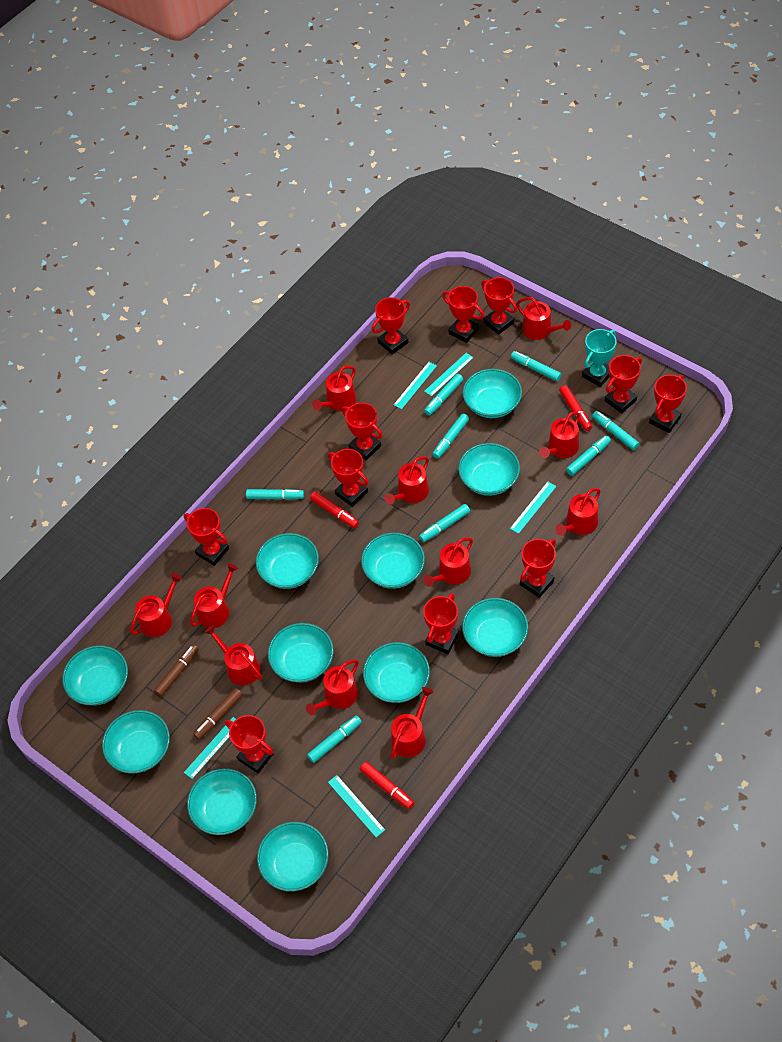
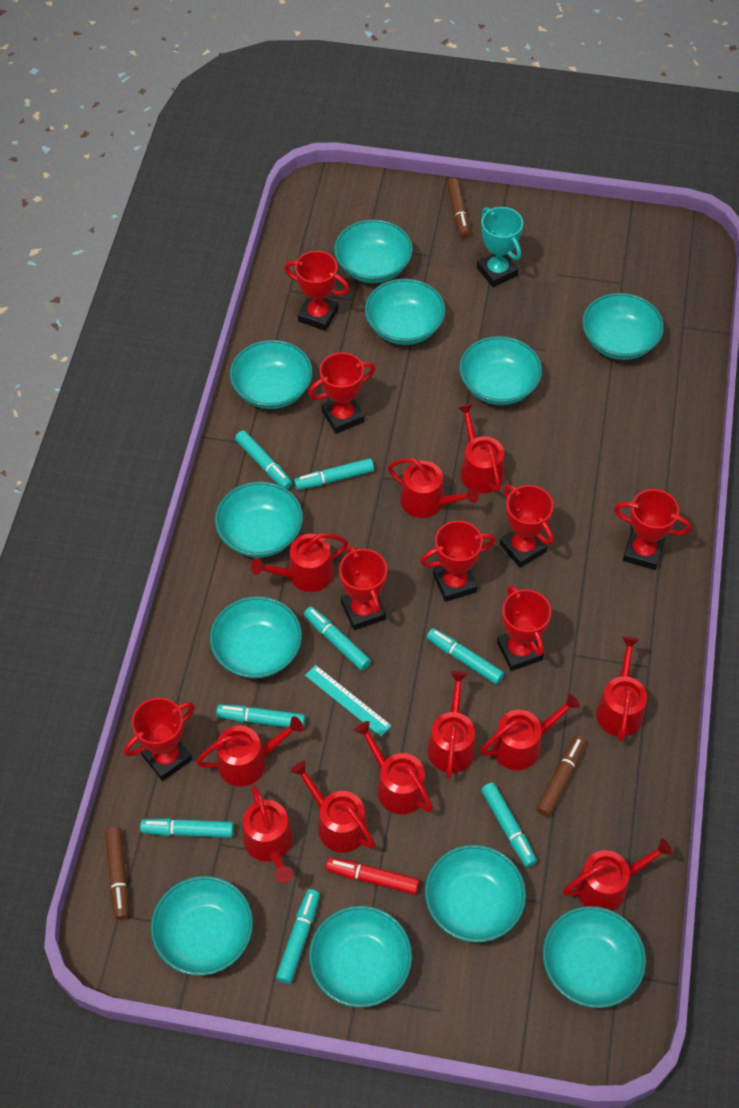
brown marker: [154,644,199,697] [193,688,243,740] = 2 -> [105,827,129,920] [447,178,470,238] [536,736,586,817] = 3
red marker: [310,492,359,528] [360,762,414,809] [559,385,592,431] = 3 -> [326,857,419,894] = 1
red trophy: [184,508,229,566] [225,715,274,773] [328,449,368,507] [342,403,383,460] [372,297,410,355] [423,593,459,654] [442,286,484,343] [481,277,517,335] [520,539,556,598] [605,355,642,414] [649,375,687,433] = 11 -> [124,698,195,781] [284,251,349,331] [308,352,375,434] [339,545,387,630] [420,521,495,602] [497,585,551,671] [500,485,554,568] [614,489,691,570] = 8
turquoise ruler: [184,717,236,779] [328,775,385,837] [394,362,437,409] [424,353,474,396] [510,482,556,534] = 5 -> [305,665,392,736] = 1

